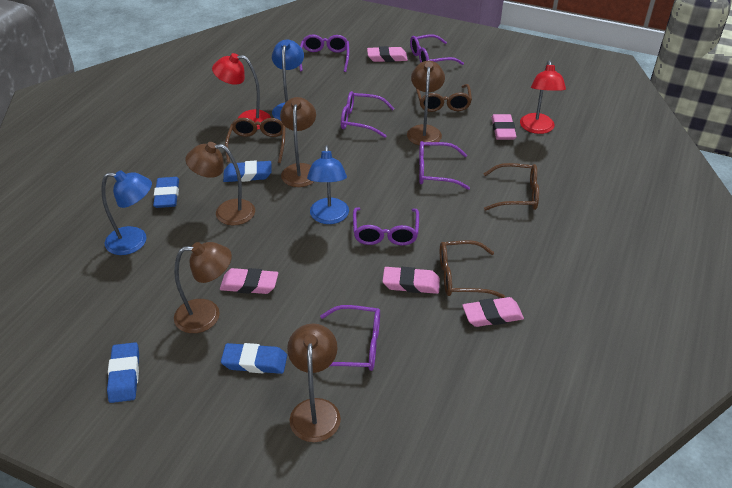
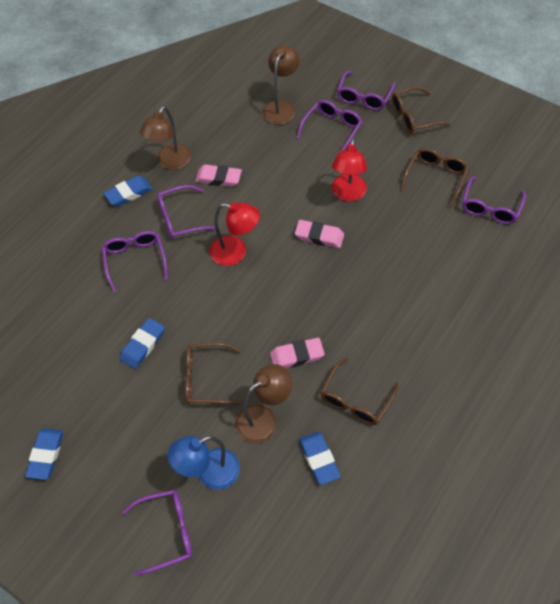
blue lamp: [102,170,152,255] [272,40,304,121] [307,145,349,224] = 3 -> [167,436,240,490] = 1
brown lamp: [174,242,232,333] [185,142,255,225] [280,97,316,187] [287,324,341,442] [407,61,445,145] = 5 -> [140,106,191,170] [235,364,292,444] [263,45,300,125] = 3
pink eraser: [220,268,278,294] [367,46,408,62] [382,267,440,294] [462,297,524,327] [491,114,517,140] = 5 -> [195,164,242,187] [270,338,325,368] [295,220,344,248] = 3

